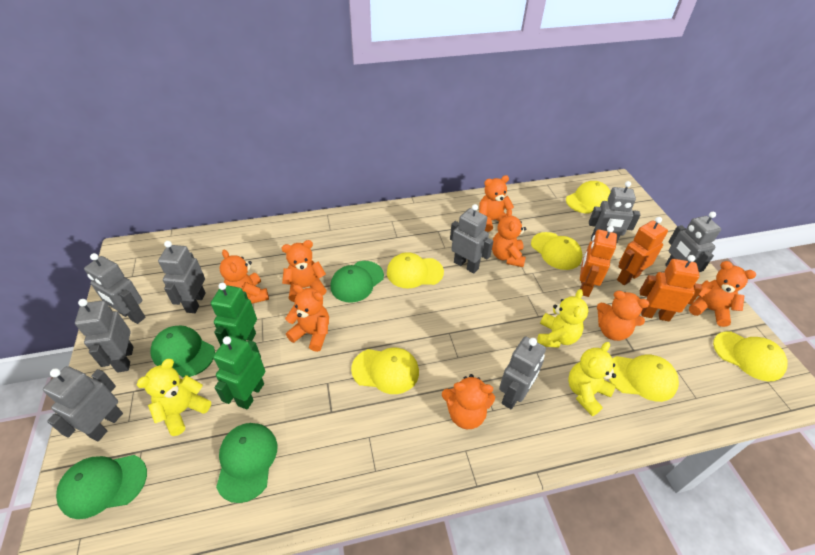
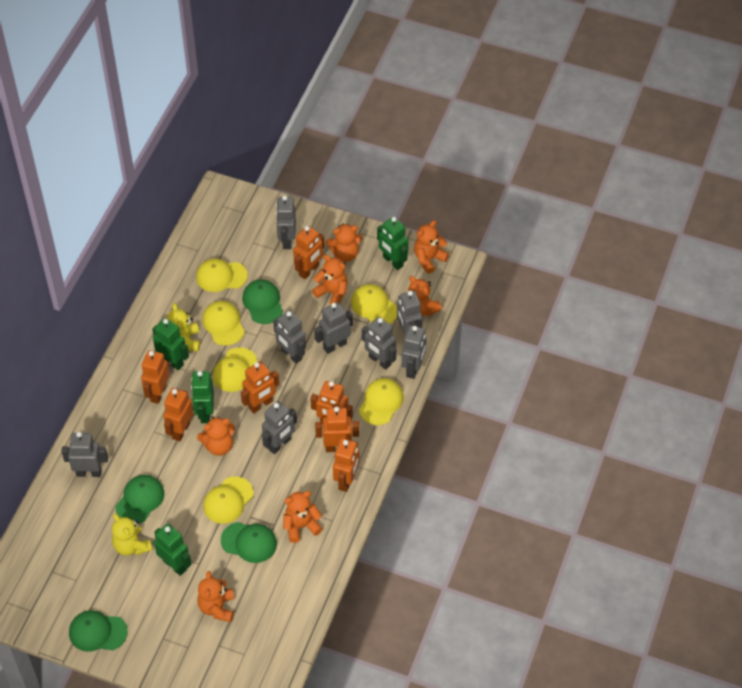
green robot: [211,283,257,346] [213,336,265,410] = 2 -> [152,318,189,370] [154,523,192,576] [191,371,214,423] [377,217,408,270] = 4
orange robot: [580,226,617,297] [617,217,668,285] [640,255,702,321] = 3 -> [141,350,170,404] [163,388,193,441] [241,361,279,413] [293,226,325,279] [310,381,353,424] [315,406,359,452] [333,438,360,492] = 7
orange teddy bear: [220,250,269,304] [282,240,327,302] [285,285,329,352] [442,374,495,429] [479,175,514,232] [492,208,526,267] [597,291,649,341] [689,261,756,327] = 8 -> [197,416,235,456] [197,571,234,622] [283,491,323,543] [312,254,348,305] [326,224,362,262] [408,276,442,316] [414,220,449,274] = 7
yellow teddy bear: [137,359,211,436] [537,289,588,348] [568,342,616,416] = 3 -> [112,514,152,556] [167,303,200,351] = 2

